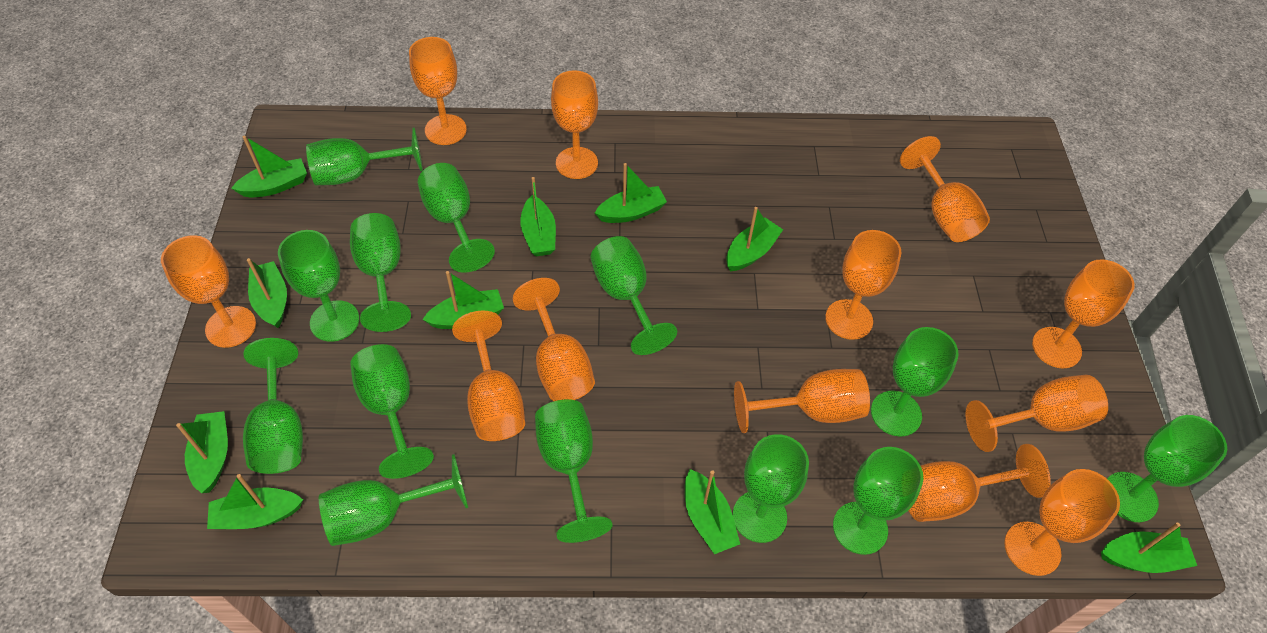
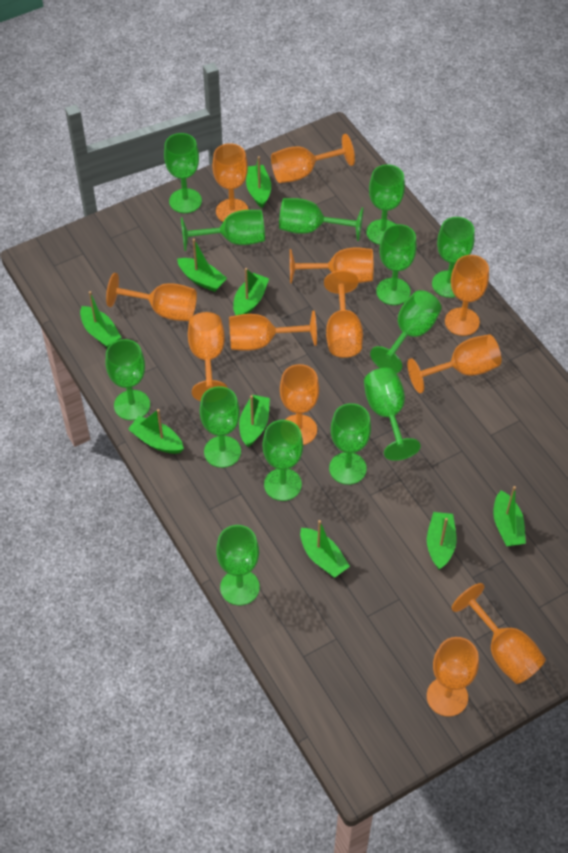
green boat: [176,411,228,493] [207,474,303,529] [231,136,307,197] [247,258,287,328] [422,271,504,329] [520,177,556,256] [595,163,667,223] [685,469,740,554] [726,207,783,271] [1101,523,1197,573] = 10 -> [80,291,122,348] [128,409,184,454] [177,239,227,292] [233,268,269,315] [239,395,270,447] [246,156,271,208] [300,520,350,578] [427,512,456,569] [493,486,526,546] = 9

